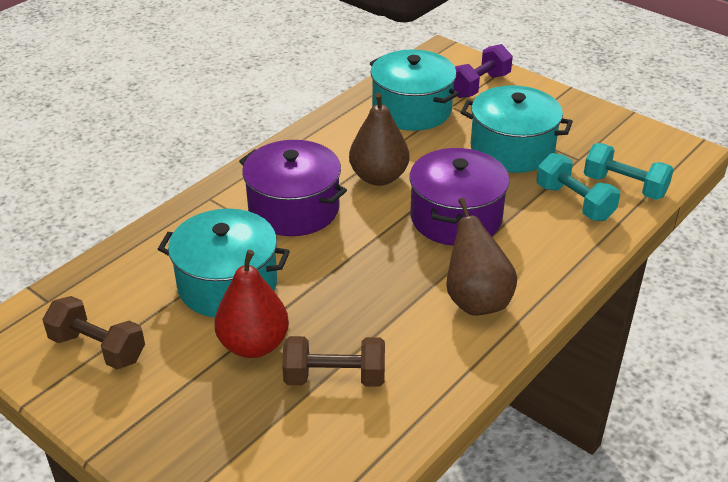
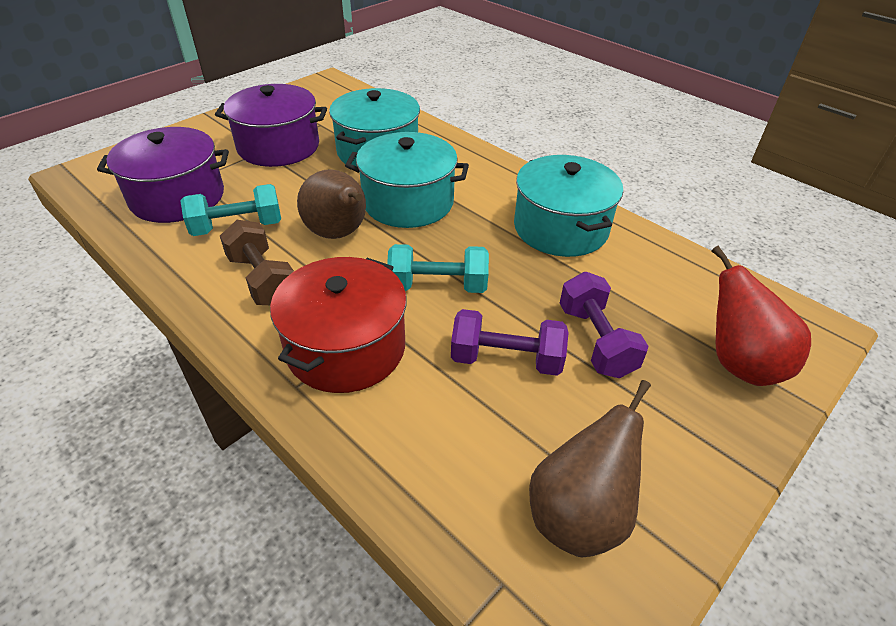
brown dumbbell: [42,296,145,370] [282,336,385,387] = 2 -> [220,220,294,305] = 1
purple dumbbell: [453,44,513,98] = 1 -> [451,309,569,376] [560,272,649,378] = 2
red pot: none = 0 -> [270,257,407,393] = 1

